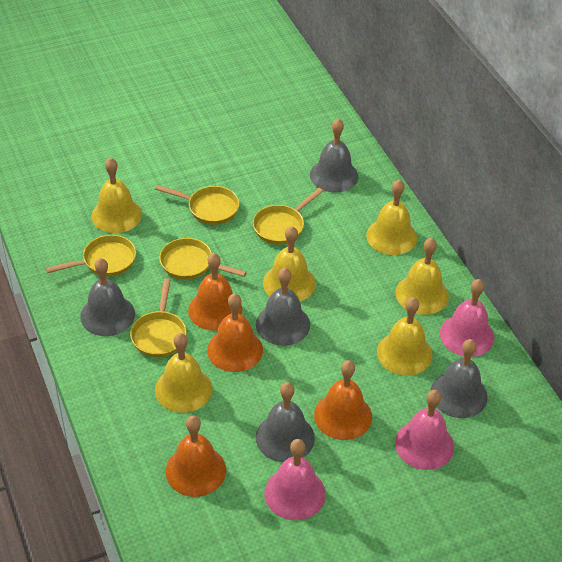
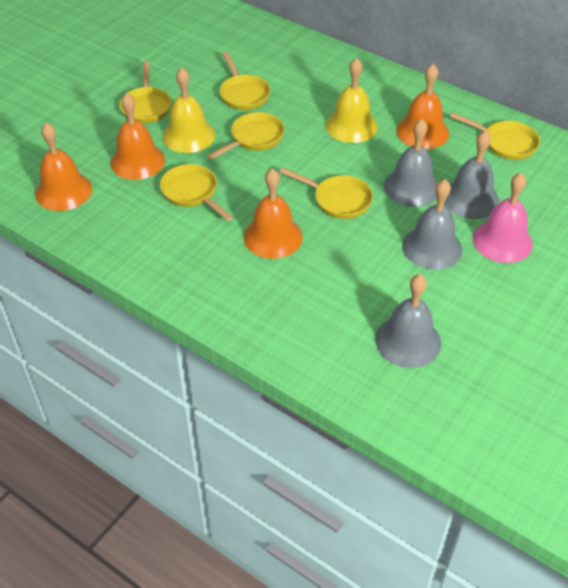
grey bell: [80,258,135,336] [256,268,310,346] [256,382,315,462] [310,118,358,192] [431,339,488,418] = 5 -> [375,274,441,368] [384,119,438,207] [402,179,462,270] [444,130,499,219] = 4
pink bell: [264,439,326,520] [395,390,454,470] [440,279,495,357] = 3 -> [473,173,533,263] = 1
yellow bell: [91,157,142,233] [155,333,212,413] [263,226,316,302] [366,179,417,255] [377,297,433,376] [395,238,449,315] = 6 -> [162,67,215,153] [325,58,378,143] = 2
yellow pan: [46,235,136,276] [130,278,187,357] [155,185,239,225] [159,238,247,280] [253,188,323,245] = 5 -> [119,61,172,123] [160,164,233,221] [207,112,285,160] [219,52,271,110] [280,168,373,219] [450,112,540,160] = 6

